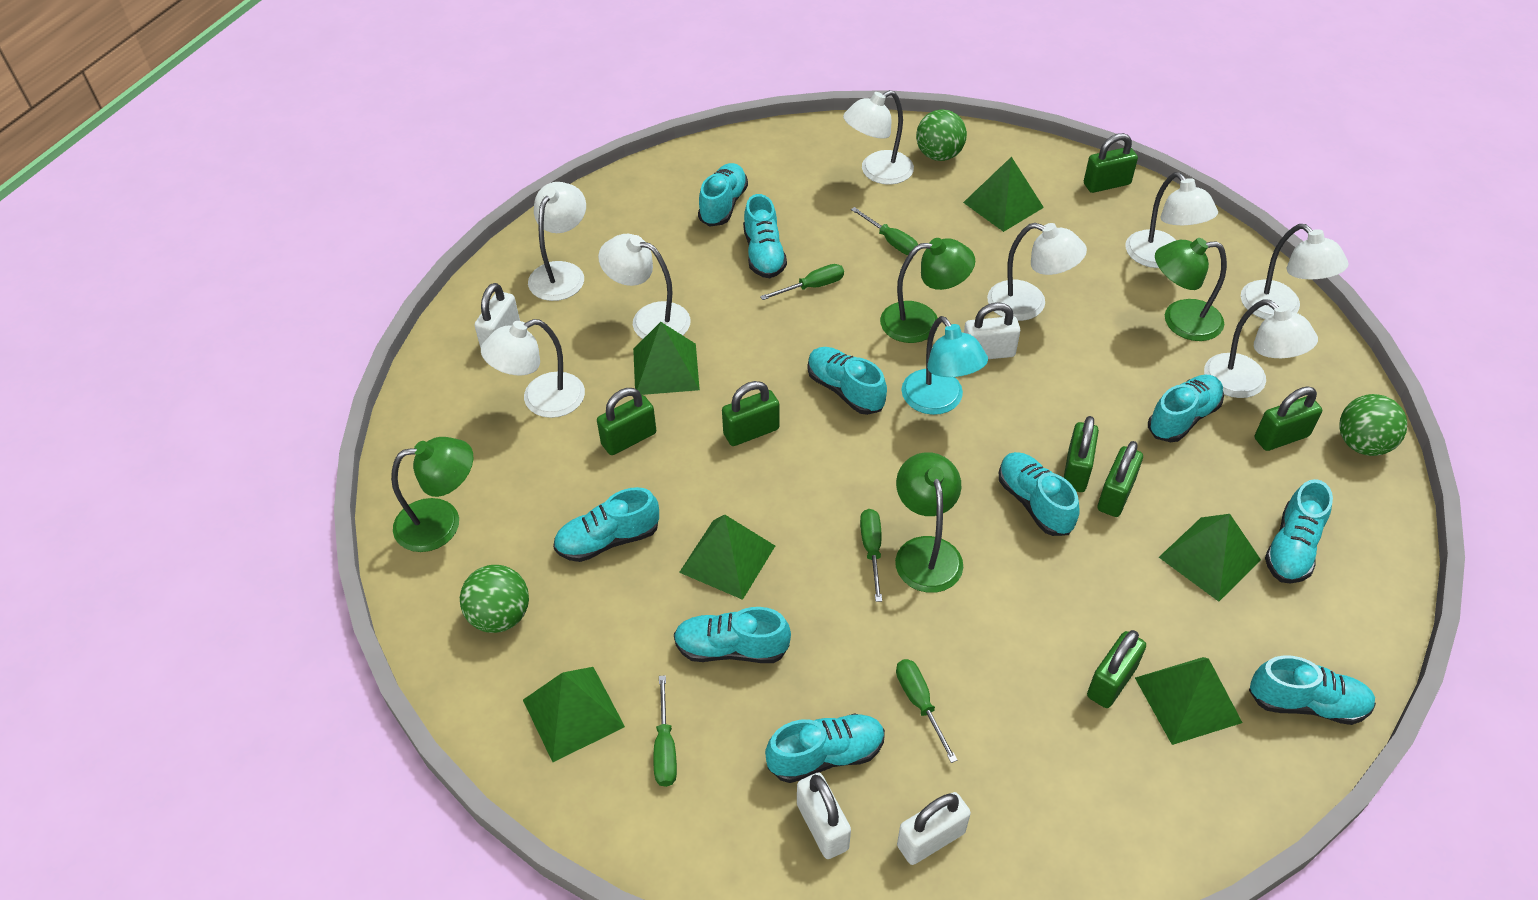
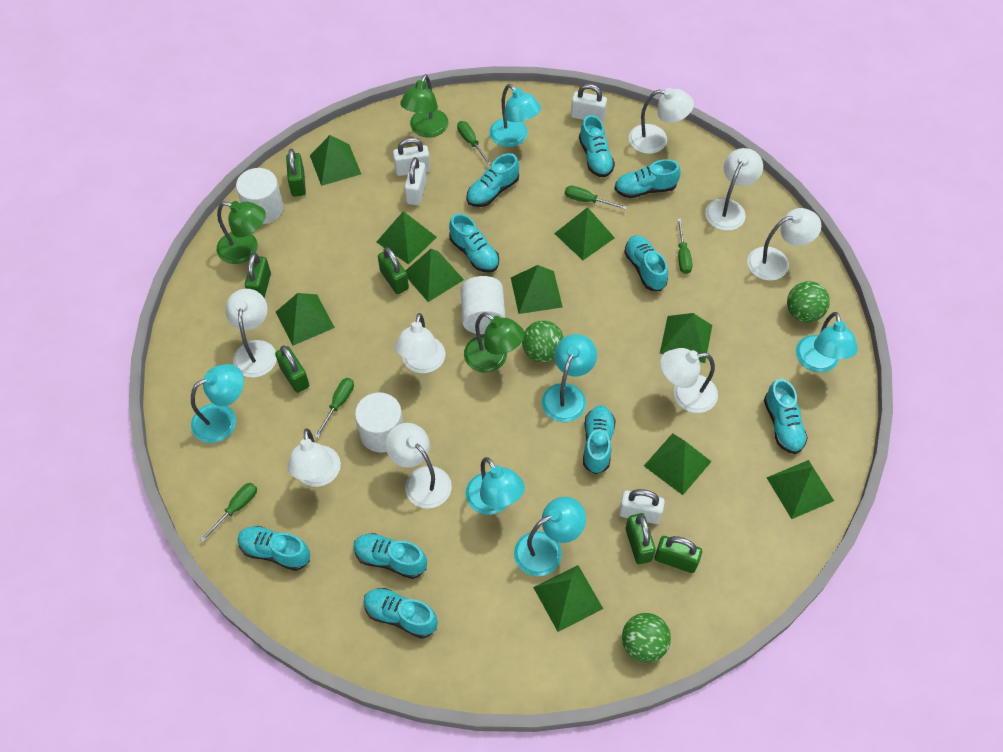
green lamp: [391,437,473,552] [880,238,975,343] [895,452,963,593] [1155,238,1227,341] = 4 -> [217,201,266,264] [400,74,448,138] [464,312,525,373] = 3
green padlock: [597,388,656,455] [722,381,780,446] [1064,416,1099,492] [1084,133,1138,193] [1087,630,1146,708] [1098,441,1143,517] [1255,386,1322,451] = 7 -> [245,253,271,298] [275,346,309,393] [286,149,306,197] [378,247,409,294] [626,513,656,564] [655,536,702,573] = 6
green pyramid: [523,667,625,762] [633,322,700,395] [679,514,775,600] [963,157,1044,232] [1135,657,1242,745] [1159,514,1261,602] = 6 -> [276,293,335,346] [310,135,361,186] [377,211,437,265] [405,249,464,302] [511,265,563,314] [533,565,603,632] [554,207,615,260] [644,433,712,495] [660,313,712,363] [766,460,834,519] = 10
turquoise lamp: [902,316,988,415] = 1 -> [191,364,244,443] [465,457,525,515] [489,84,541,147] [514,497,586,576] [542,334,597,422] [796,312,858,372] = 6
white cylinder: none = 0 -> [236,168,284,224] [355,392,403,453] [460,276,505,334] = 3

